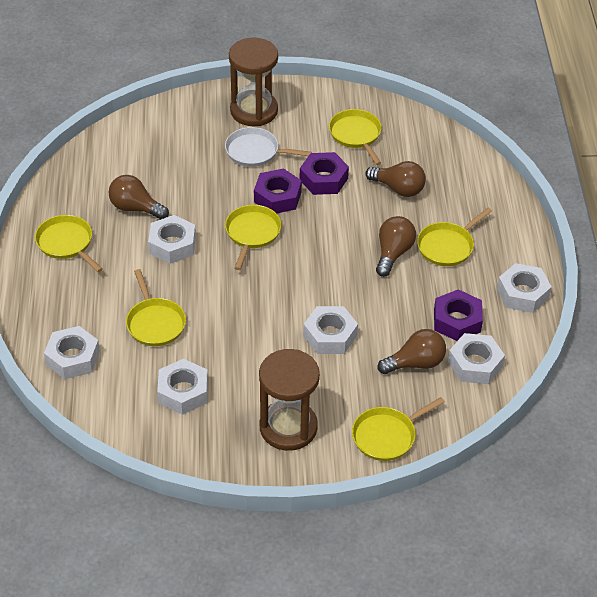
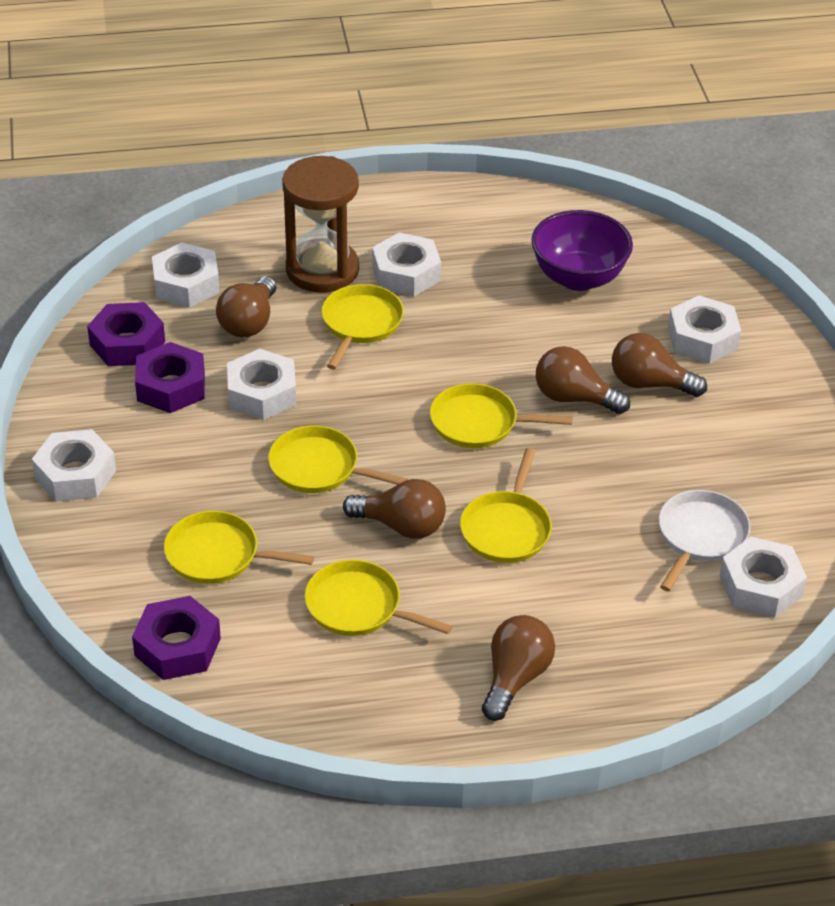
brown hourglass: [229,38,278,126] [259,349,320,451] = 2 -> [282,156,359,293] = 1
brown light bulb: [108,175,169,220] [365,161,426,197] [376,216,416,277] [378,329,446,374] = 4 -> [216,276,277,338] [343,479,446,539] [482,615,555,721] [536,346,630,414] [612,333,707,397] = 5
purple bowl: none = 0 -> [531,210,633,291] = 1

